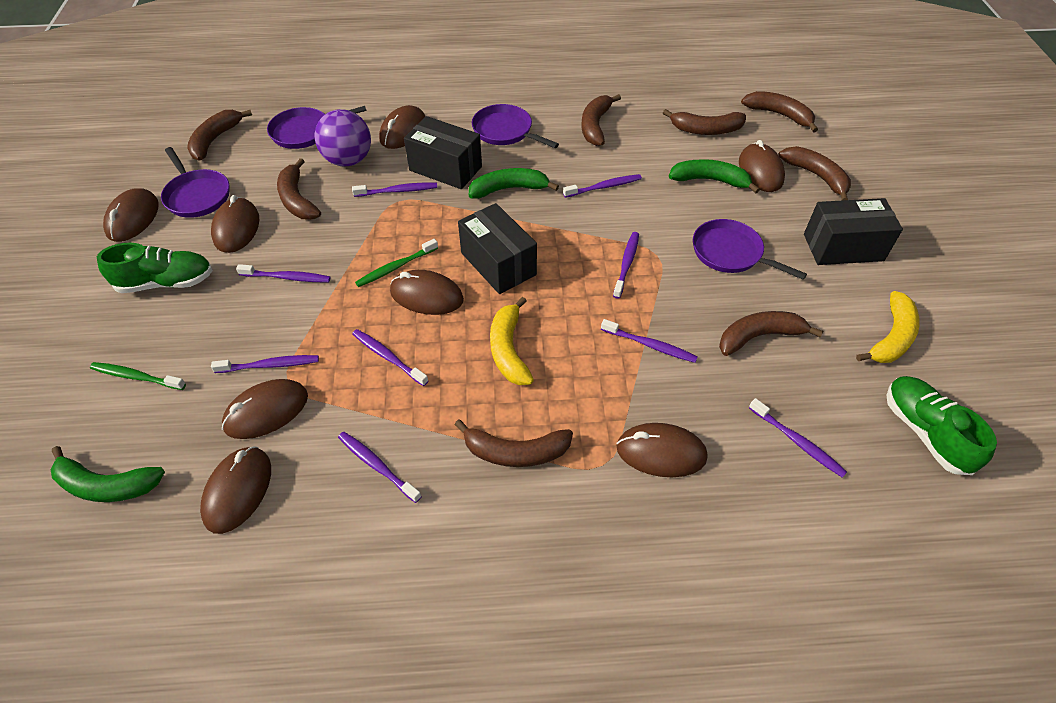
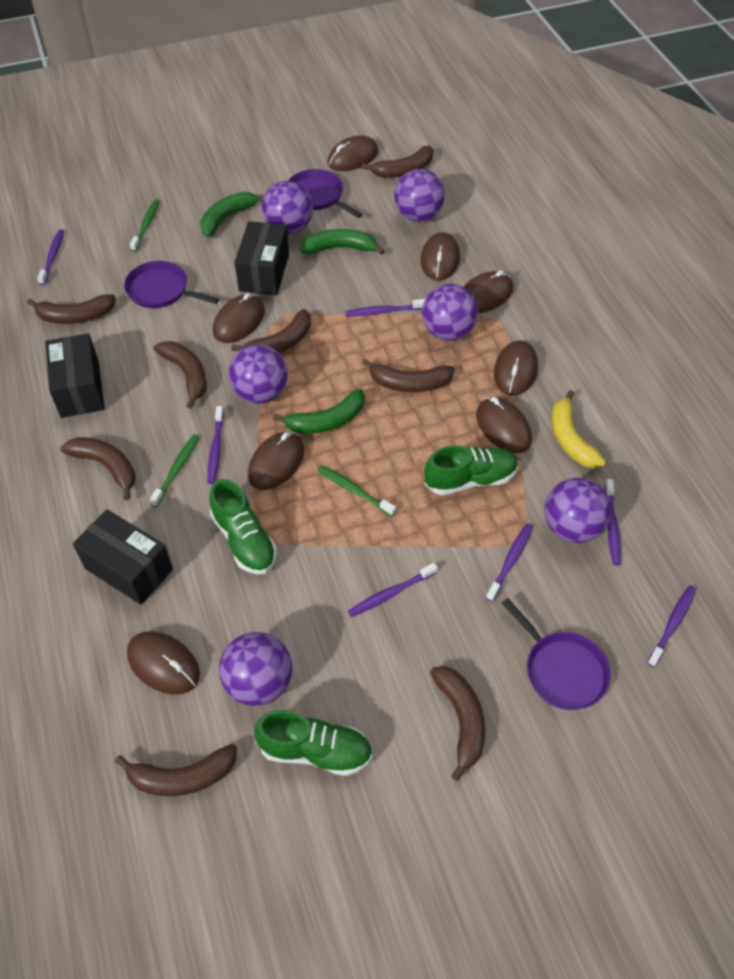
green shoe: [97,243,213,293] [886,376,997,475] = 2 -> [209,479,277,574] [254,710,373,776] [424,445,519,495] = 3
green toothbrush: [90,362,186,390] [355,239,438,287] = 2 -> [130,199,160,251] [149,434,199,507] [317,465,396,516] = 3
purple ball: [315,109,371,166] = 1 -> [219,632,292,706] [229,344,288,404] [262,181,313,234] [394,169,445,222] [422,284,478,341] [544,478,611,543] = 6
purple pan: [161,147,230,218] [267,106,366,149] [472,104,559,148] [693,219,807,280] = 4 -> [124,261,219,308] [288,169,363,218] [502,598,611,710] = 3
purple toothbrush: [211,355,319,373] [236,264,331,282] [338,432,422,503] [352,183,437,197] [352,329,428,386] [563,174,642,198] [601,319,698,363] [613,232,639,299] [749,398,847,477] = 9 -> [37,229,64,285] [208,406,224,484] [345,299,425,316] [348,563,438,617] [486,523,533,602] [604,479,621,565] [647,586,696,667] = 7
yellow banana: [490,297,534,385] [856,291,920,363] = 2 -> [552,390,606,468] = 1

